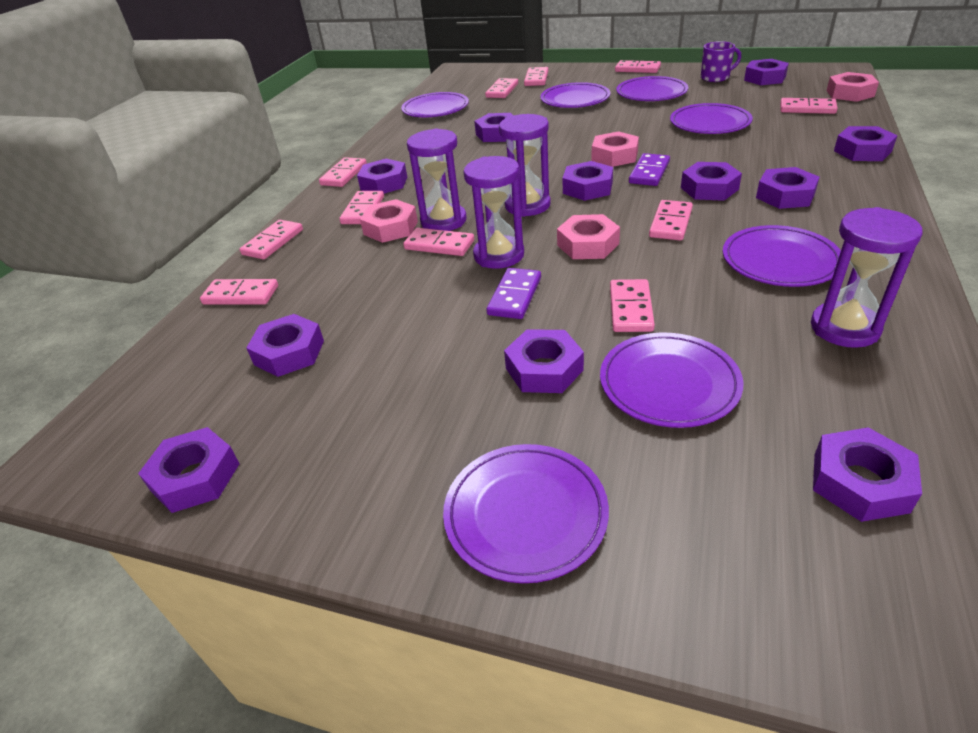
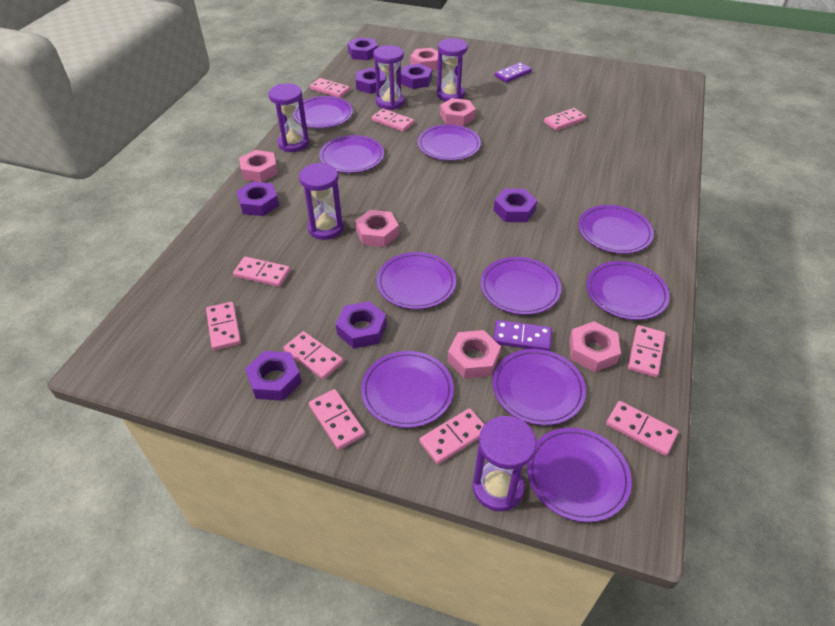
pink domino: [200,279,278,305] [240,220,303,260] [319,157,367,187] [339,191,384,224] [403,228,474,256] [485,78,518,98] [524,67,548,86] [610,279,655,332] [615,60,661,73] [649,200,693,241] [780,98,838,114] = 11 -> [206,302,241,350] [233,257,290,287] [283,331,343,380] [309,389,365,450] [310,78,350,98] [372,109,414,132] [420,408,485,464] [544,108,586,131] [606,401,678,456] [628,325,665,377] = 10
pink nut: [360,199,418,243] [557,214,620,259] [591,131,639,167] [826,72,879,102] = 4 -> [239,150,278,182] [355,210,399,247] [410,48,438,70] [440,98,476,126] [448,330,501,379] [569,322,621,372] = 6
purple hourglass: [407,128,466,231] [464,156,524,269] [499,114,551,217] [811,207,922,348] = 4 -> [269,83,309,152] [299,163,344,240] [373,45,404,110] [437,38,468,101] [473,416,537,511] = 5
purple mug: [701,41,741,82] = 1 -> none = 0
purple nut: [138,427,240,513] [246,314,324,377] [357,159,407,194] [474,113,514,142] [504,329,584,393] [563,161,613,201] [681,162,742,201] [744,59,789,85] [756,167,819,209] [813,427,922,522] [834,126,898,161] = 11 -> [236,182,279,216] [245,351,302,401] [336,301,387,348] [347,37,378,60] [356,68,386,94] [401,64,432,89] [493,189,537,222] = 7
purple plate: [401,92,469,117] [443,444,609,583] [540,82,610,108] [600,333,743,428] [616,76,688,101] [670,103,753,134] [723,225,841,287] = 7 -> [293,96,353,128] [319,135,384,173] [361,351,454,428] [377,252,456,309] [418,124,481,161] [480,257,561,315] [493,349,586,425] [527,428,632,522] [578,205,654,254] [586,261,670,320] = 10

